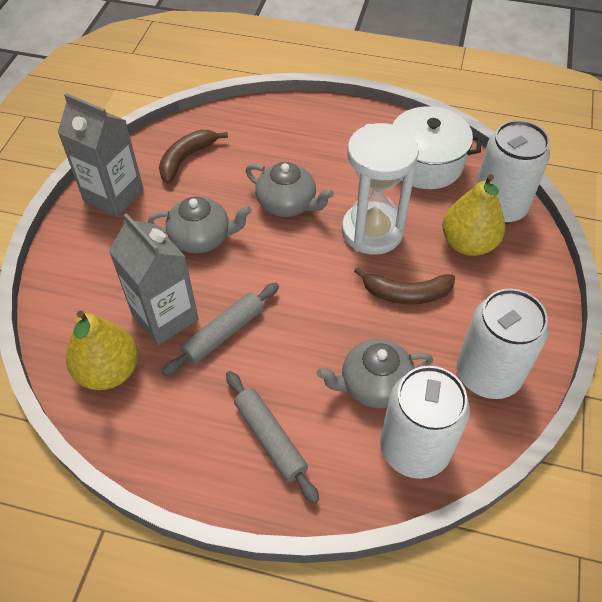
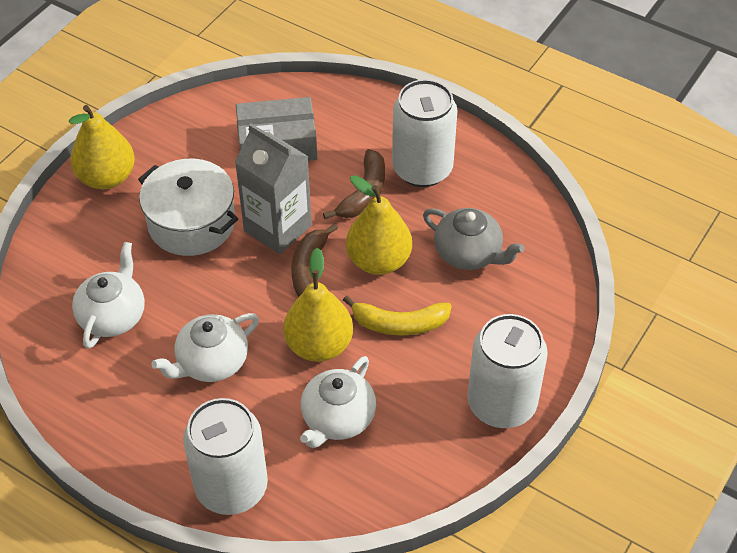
grey box: none = 0 -> [236,97,317,161] = 1
grey carton: [58,93,144,217] [109,213,199,346] = 2 -> [235,123,312,254] = 1
grey rolling pin: [162,283,279,376] [226,371,319,504] = 2 -> none = 0
grey teapot: [148,197,252,253] [246,162,334,217] [317,339,433,409] = 3 -> [423,208,524,270] = 1
white hourglass: [342,123,419,255] = 1 -> none = 0
white teapot: none = 0 -> [72,242,145,349] [152,313,259,382] [300,356,376,448] = 3
yellow banana: none = 0 -> [343,296,452,336] = 1
yellow pear: [66,311,138,390] [442,174,505,256] = 2 -> [69,105,135,189] [283,248,353,362] [346,175,412,275] = 3

